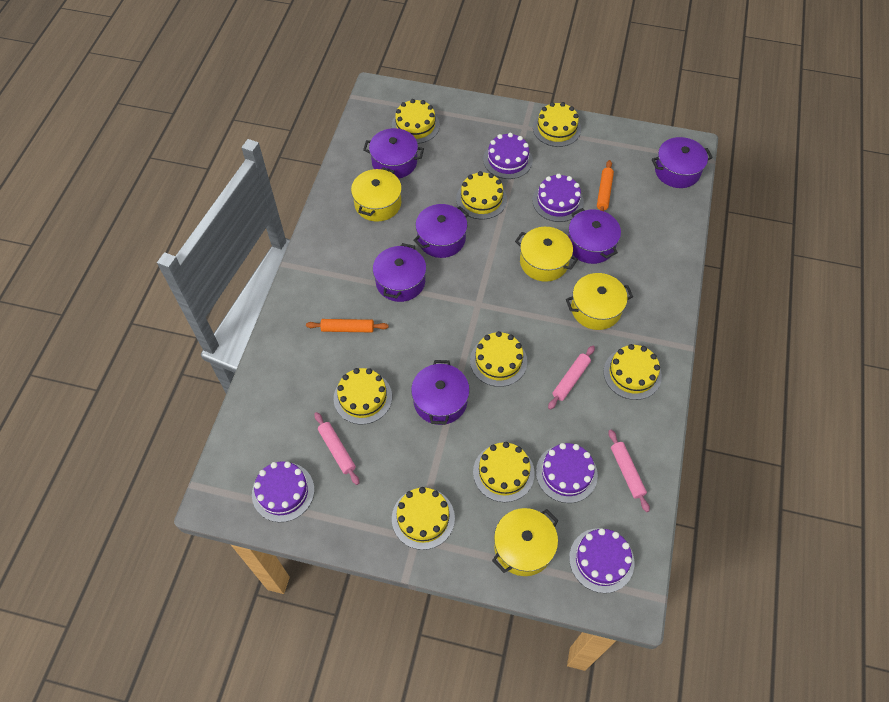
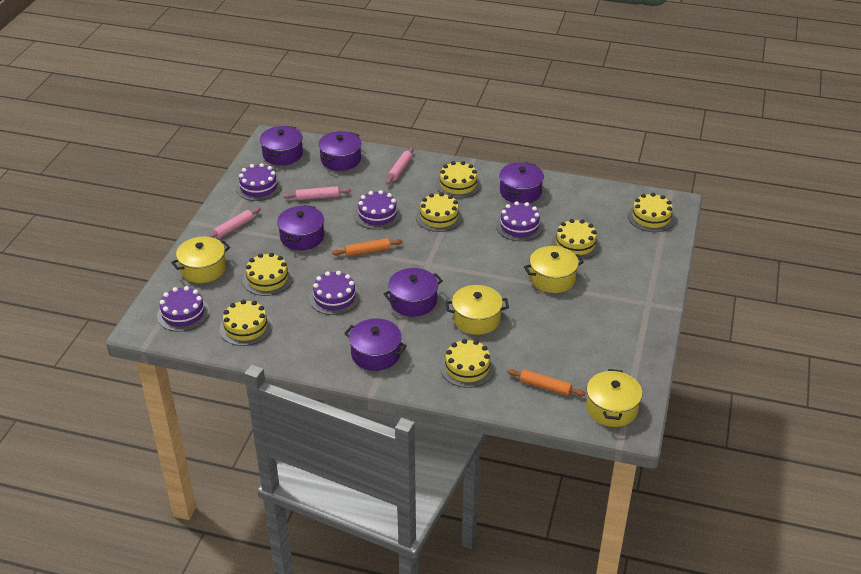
yellow cake: [334,368,392,424] [392,99,440,144] [392,487,455,550] [456,171,507,220] [470,331,527,387] [473,442,535,502] [533,102,581,147] [603,344,662,400] = 8 -> [220,300,273,346] [243,253,293,296] [416,192,463,232] [436,161,481,198] [440,339,495,388] [551,219,600,260] [628,193,675,232] = 7

